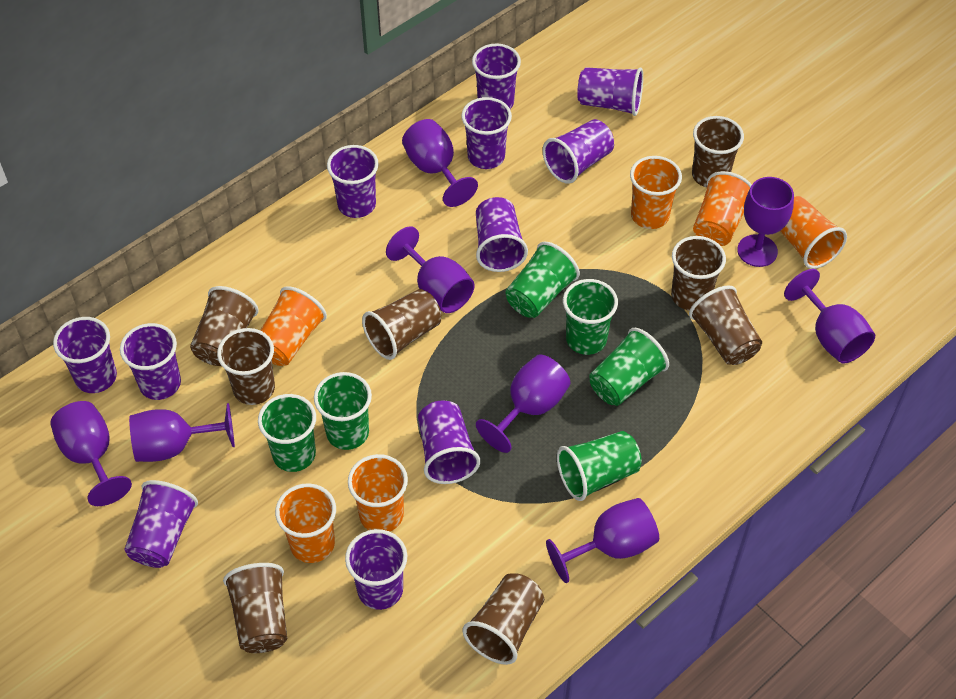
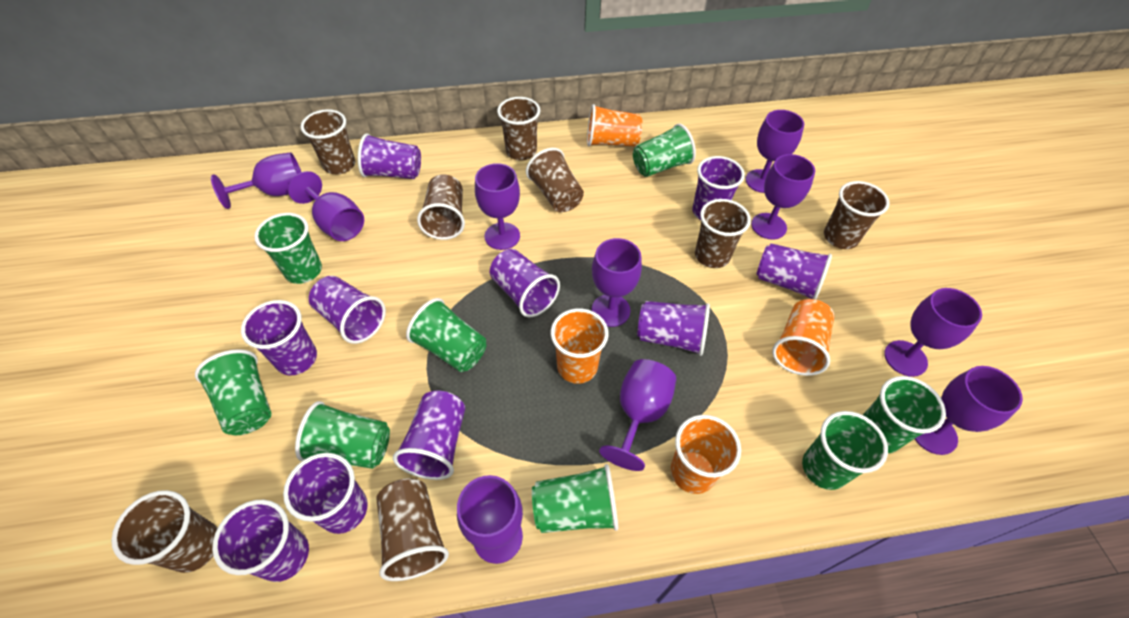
green cup: [258,394,316,472] [314,372,372,450] [506,242,580,318] [557,431,642,501] [563,279,618,355] [589,328,669,406] = 6 -> [195,349,272,435] [254,213,322,284] [295,401,390,469] [406,298,486,372] [532,464,618,533] [633,124,696,177] [802,411,888,490] [863,376,946,453] = 8
orange cup: [260,286,327,366] [275,483,336,563] [348,454,408,532] [630,156,682,229] [693,171,752,246] [780,196,847,269] = 6 -> [551,308,609,384] [587,104,642,146] [671,415,741,494] [772,299,834,376] = 4
purple cup: [53,317,117,393] [120,323,181,400] [124,480,198,568] [327,145,379,218] [345,529,407,610] [418,401,480,484] [461,97,512,169] [472,44,521,109] [476,197,528,272] [543,119,614,184] [577,67,643,116] = 11 -> [212,500,309,582] [241,300,317,375] [283,453,368,534] [309,276,386,344] [358,133,421,179] [393,390,465,480] [490,249,560,317] [637,301,710,356] [692,156,745,220] [756,243,832,300] = 10
purple goblet: [50,401,132,506] [129,403,235,462] [386,226,475,313] [402,119,478,207] [476,354,570,453] [546,498,659,583] [737,177,794,267] [784,269,875,363] = 8 -> [211,152,301,209] [288,171,364,241] [457,475,523,564] [475,163,520,250] [592,238,642,327] [599,359,676,471] [745,110,804,193] [751,154,815,240] [884,288,982,377] [915,366,1023,455] = 10

